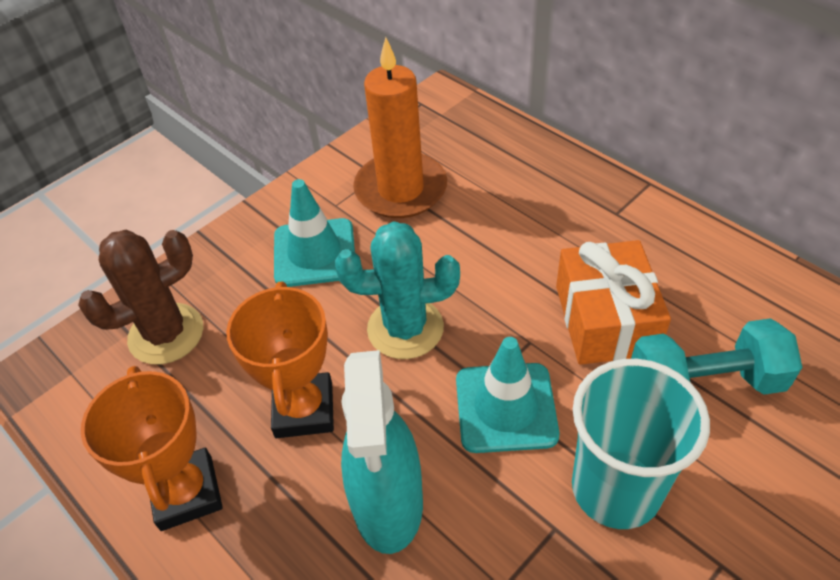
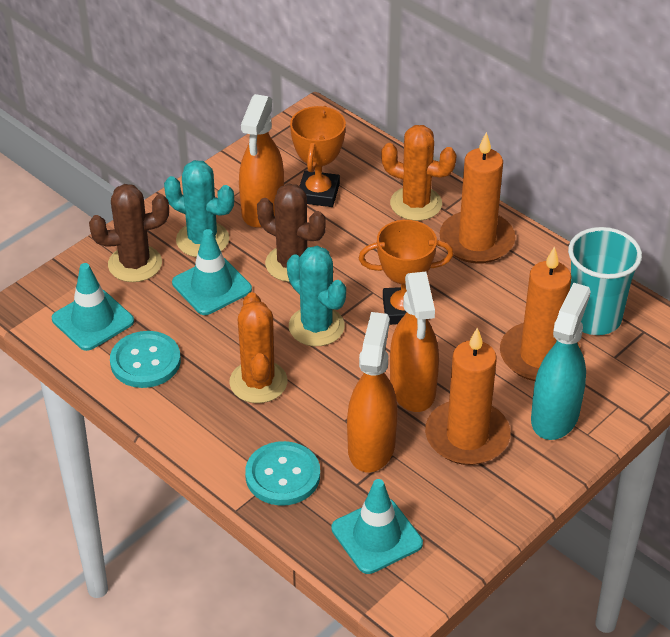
brown cactus: [78,230,203,364] = 1 -> [89,184,169,282] [257,184,326,282] = 2
orange cactus: none = 0 -> [229,292,288,403] [381,125,457,221] = 2
orange candle: [353,37,447,218] = 1 -> [425,328,511,465] [440,132,515,264] [500,246,581,381] = 3
orange gift: [556,240,671,365] = 1 -> none = 0
orange spray bottle: none = 0 -> [239,94,284,228] [347,312,398,472] [390,272,439,412] = 3
turquoise button: none = 0 -> [110,331,181,388] [245,441,320,506] = 2
turquoise cactus: [335,221,460,359] = 1 -> [164,160,234,257] [287,246,346,346] = 2
turquoise dumbbell: [631,318,802,395] = 1 -> none = 0
turquoise traffic cone: [274,179,355,287] [456,337,559,453] = 2 -> [52,263,134,351] [172,229,252,315] [331,479,423,574] = 3

